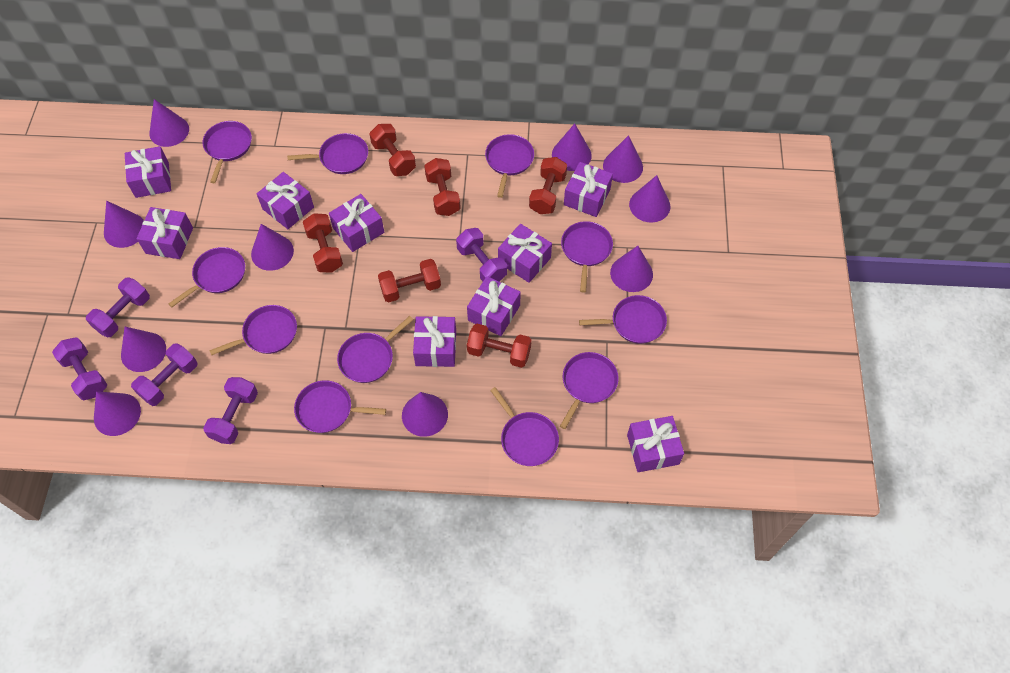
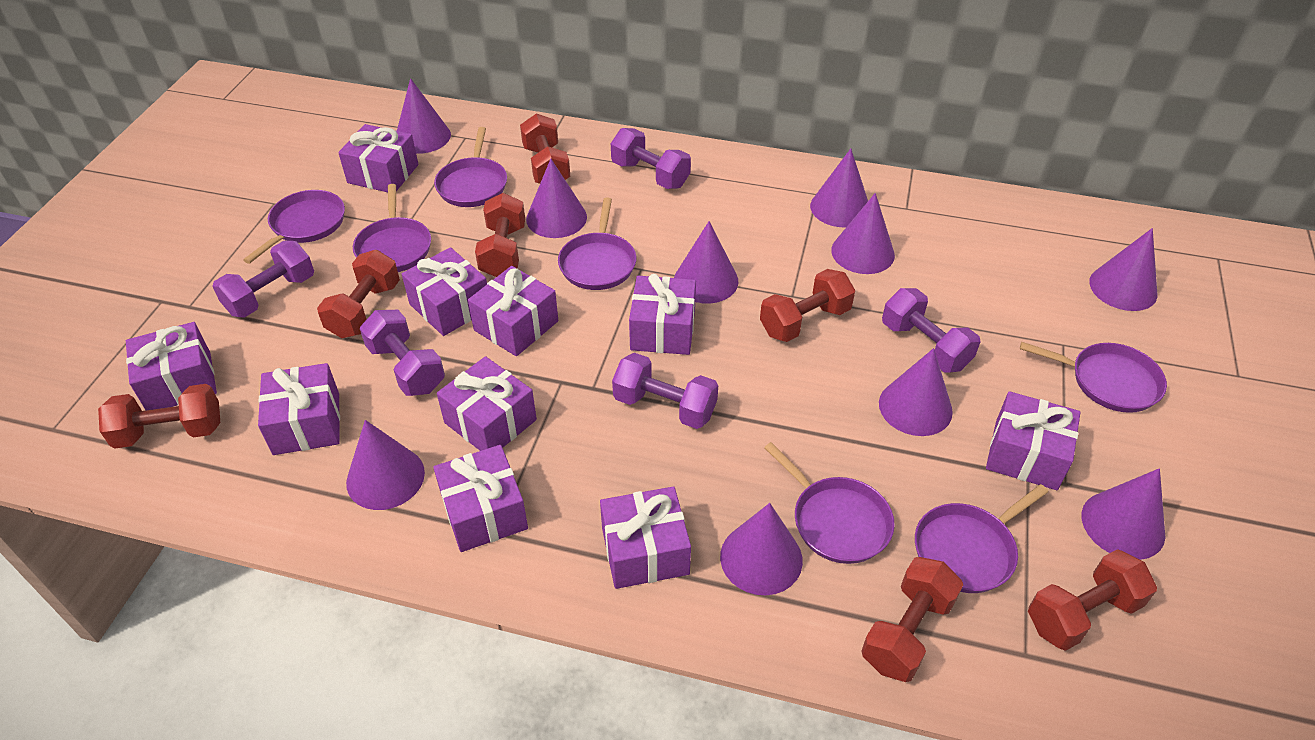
purple gift: [125,146,171,198] [136,207,193,259] [257,172,314,229] [329,194,384,252] [413,316,456,367] [467,276,521,336] [498,224,552,283] [564,162,613,217] [627,416,684,472] = 9 -> [126,322,217,410] [258,363,340,455] [338,124,419,192] [402,247,487,336] [433,445,528,552] [437,356,537,451] [468,266,558,356] [600,486,691,589] [629,274,696,355] [986,391,1080,490] = 10
purple pan: [168,247,245,307] [203,121,252,183] [209,305,297,356] [287,133,368,174] [294,380,386,433] [337,316,414,383] [485,134,534,198] [490,387,559,466] [560,352,618,429] [561,221,613,292] [579,295,667,344] = 11 -> [243,190,345,264] [353,184,431,272] [434,127,507,207] [558,198,636,290] [764,442,895,564] [915,484,1048,593] [1020,342,1167,413] = 7
red dumbbell: [303,213,343,272] [370,124,416,176] [378,259,441,303] [424,158,461,216] [467,324,532,368] [529,157,567,214] = 6 -> [98,384,220,449] [317,250,400,338] [475,193,525,277] [520,113,570,184] [760,269,855,342] [861,557,963,682] [1028,549,1157,651] = 7

